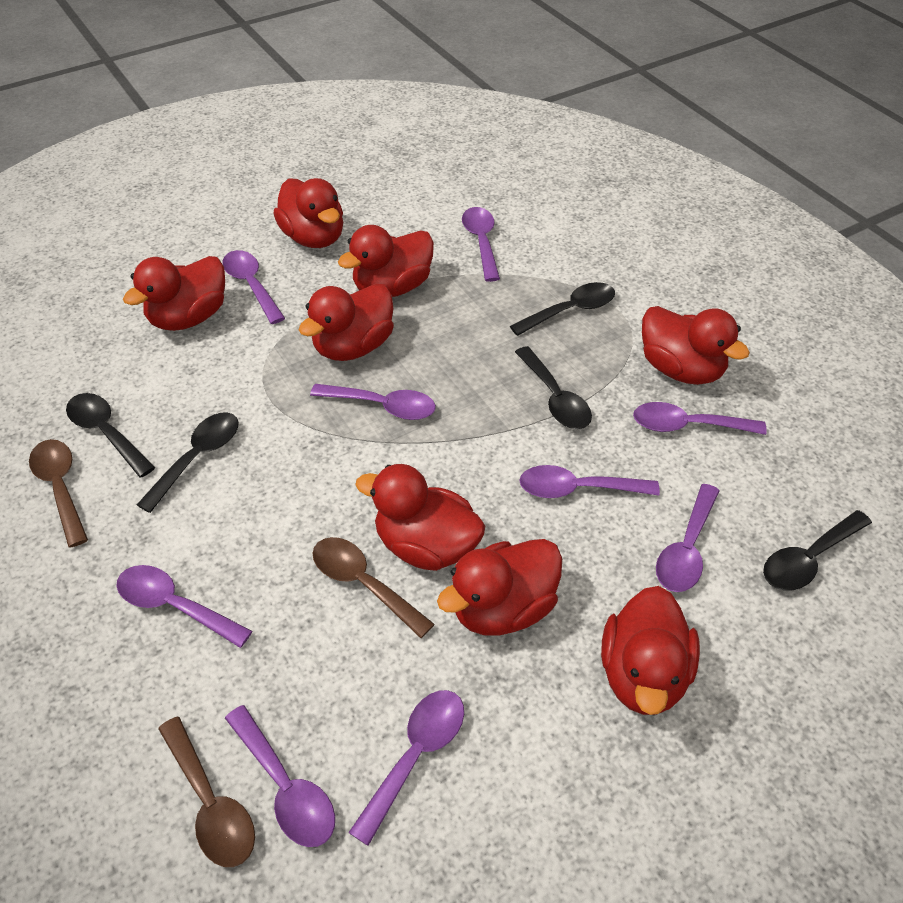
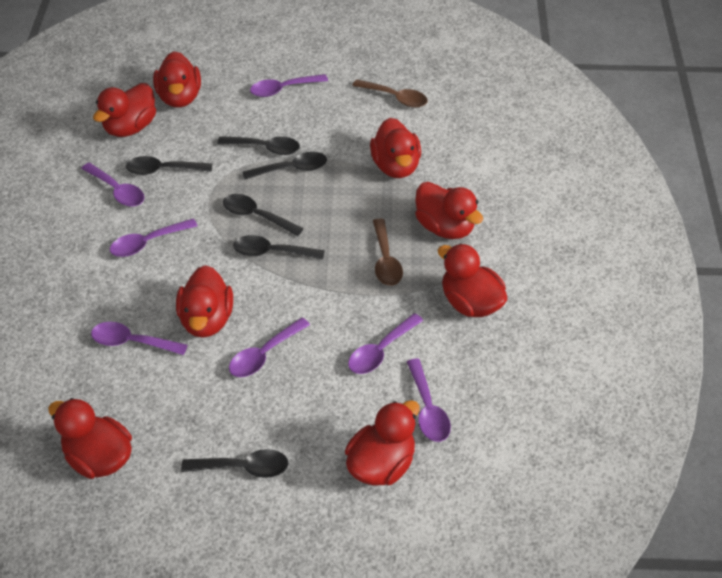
black spoon: [66,393,155,478] [137,412,239,513] [510,282,615,336] [515,346,592,429] [763,510,872,590] = 5 -> [126,156,212,175] [181,449,289,478] [217,136,300,155] [223,194,304,236] [233,235,325,260] [243,152,327,180] = 6
brown spoon: [29,439,88,548] [158,717,255,867] [312,537,435,638] = 3 -> [352,79,428,108] [373,218,403,286] = 2
purple spoon: [116,565,252,648] [222,250,285,324] [225,705,335,847] [310,384,436,420] [348,690,464,846] [462,207,500,282] [519,465,660,498] [633,402,767,435] [656,484,719,592] = 9 -> [81,163,144,207] [91,322,187,355] [110,219,198,257] [229,317,310,377] [250,74,328,97] [348,313,423,374] [407,359,451,442] = 7

